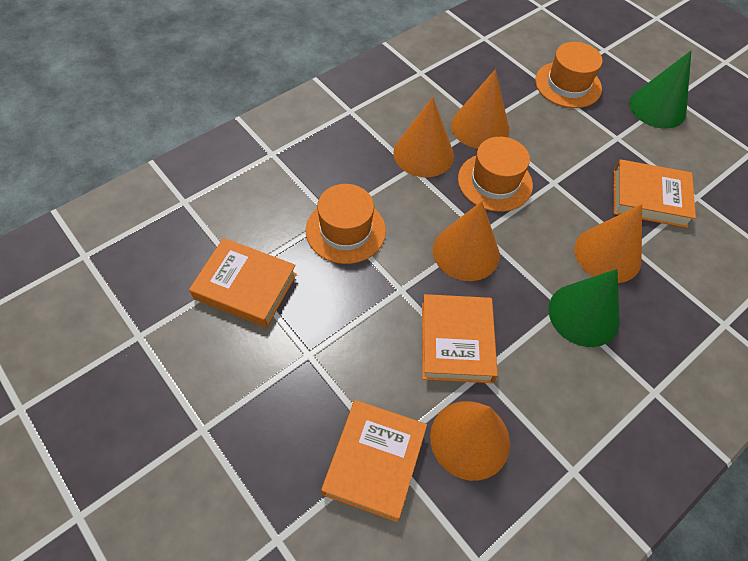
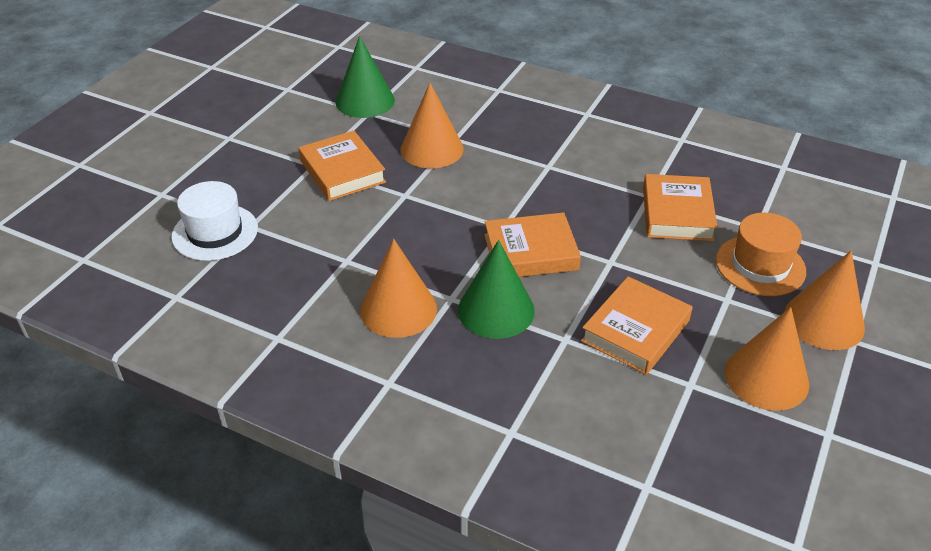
orange cone: [393,97,454,177] [430,401,510,481] [433,201,500,281] [451,70,509,149] [575,204,642,283] = 5 -> [360,239,437,338] [400,83,464,168] [725,307,809,411] [784,251,865,350] = 4
orange hat: [306,184,386,264] [458,137,533,212] [535,42,603,108] = 3 -> [716,213,806,296] = 1
white hat: none = 0 -> [171,181,258,261] = 1

